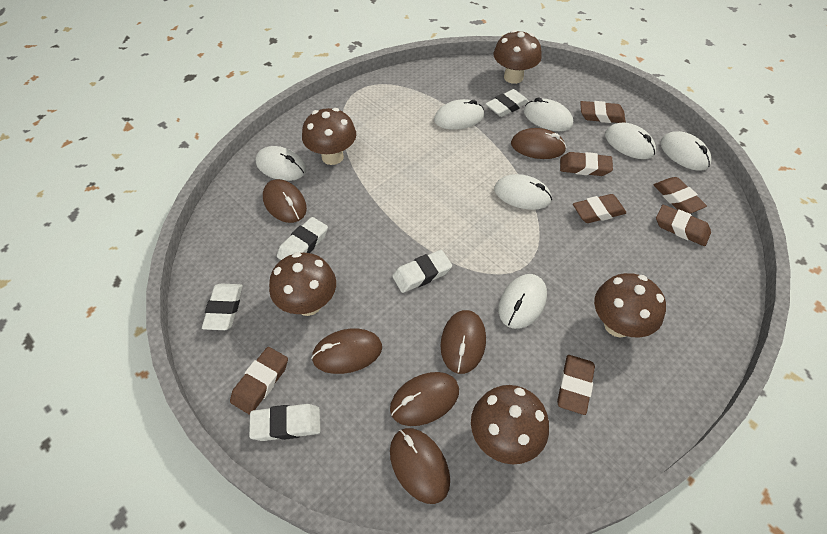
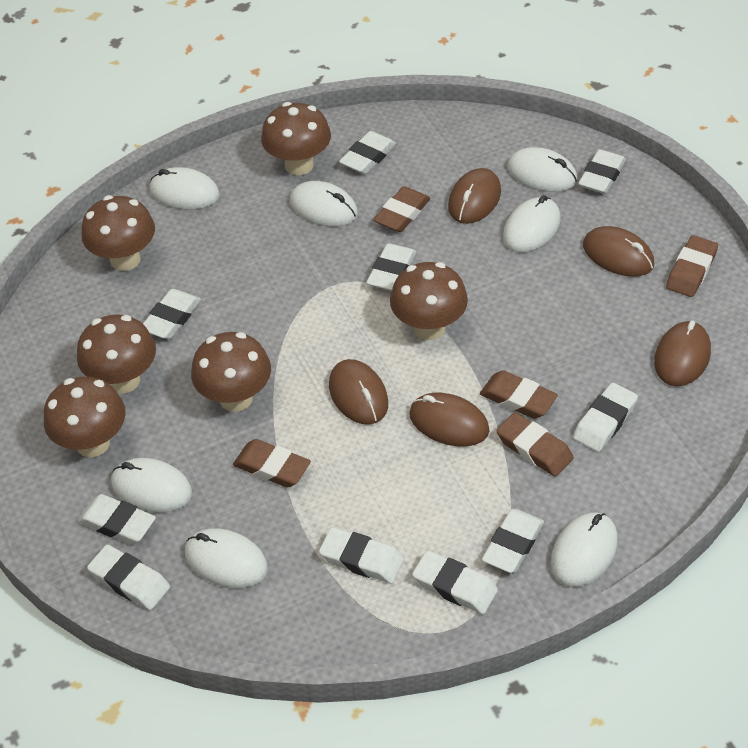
brown eraser: [230,347,288,415] [557,355,595,415] [560,152,613,176] [573,194,626,223] [580,101,626,123] [654,177,707,214] [656,205,711,246] = 7 -> [233,439,311,487] [373,186,430,232] [480,371,558,419] [496,412,574,477] [666,235,718,297] = 5
brown mouse: [263,179,307,223] [311,328,382,374] [390,372,459,426] [390,428,450,504] [440,310,486,374] [511,128,566,159] = 6 -> [329,359,388,425] [409,393,489,446] [448,168,501,224] [583,226,654,277] [654,320,711,387] = 5
brown mushroom: [269,252,336,316] [302,108,356,165] [471,385,549,464] [494,30,542,84] [594,273,666,338] = 5 -> [44,377,125,457] [77,314,156,394] [81,195,155,271] [191,332,271,412] [261,102,331,175] [390,262,468,340] = 6
white eraser: [202,283,243,330] [249,404,320,441] [277,217,328,260] [392,250,452,293] [486,89,529,117] = 5 -> [78,494,156,544] [87,545,170,610] [143,289,201,339] [319,527,404,584] [339,131,396,174] [366,243,416,291] [412,551,498,614] [482,509,544,573] [573,383,638,452] [578,149,626,194] = 10

